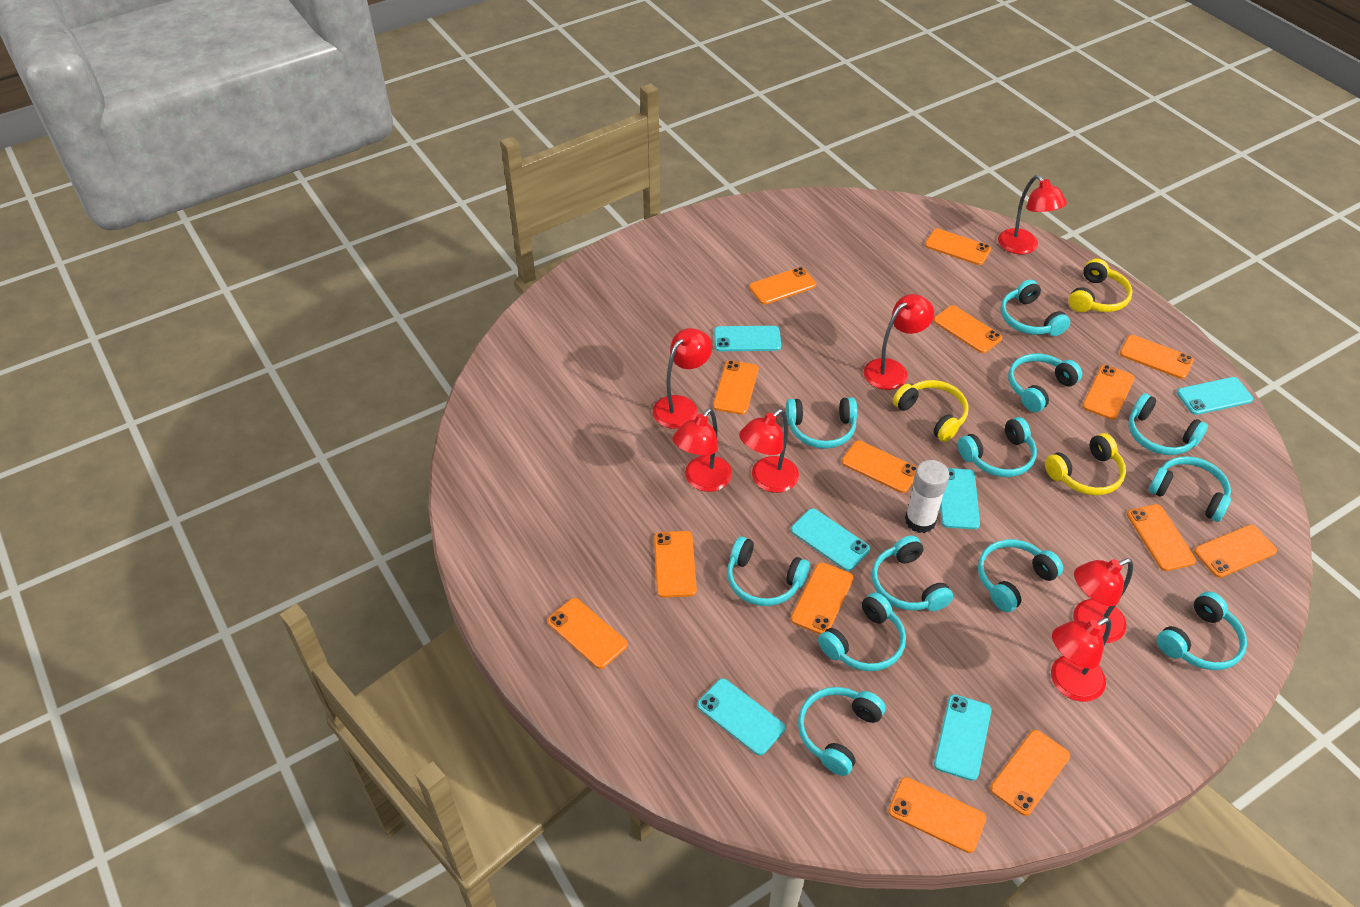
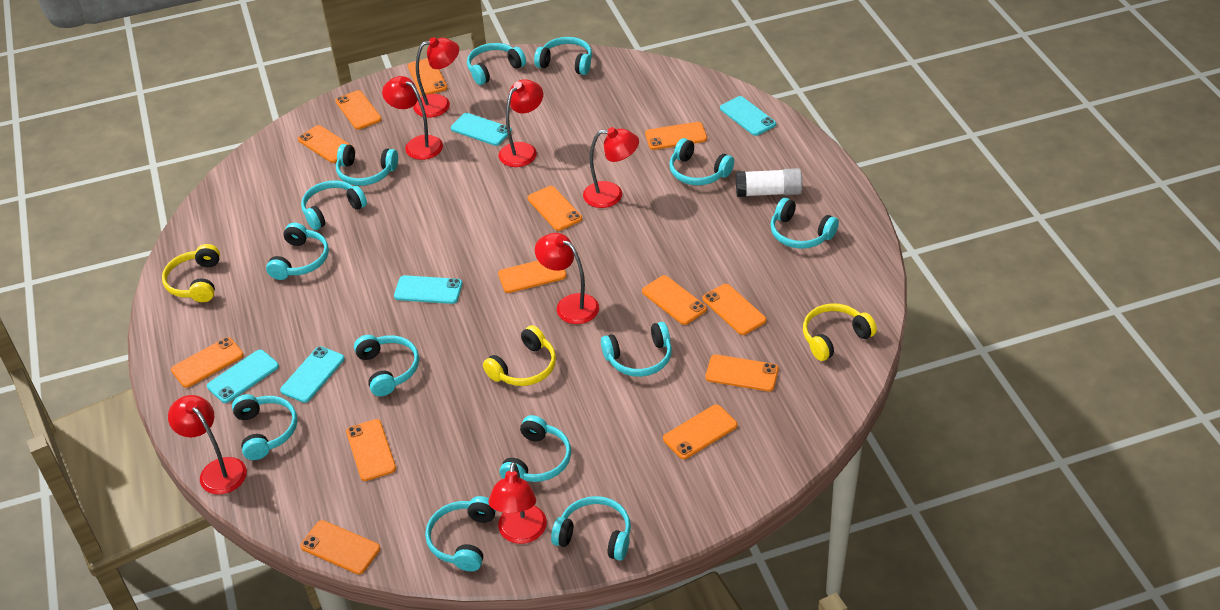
orange phone: [547,598,628,669] [654,531,697,598] [713,360,759,415] [749,267,816,305] [791,562,854,634] [841,440,917,493] [888,777,986,853] [925,229,991,265] [933,305,1002,353] [990,730,1070,816] [1082,365,1135,420] [1120,335,1194,379] [1127,504,1196,571] [1194,525,1277,578] = 14 -> [171,337,244,388] [298,125,351,163] [300,520,380,575] [335,90,382,130] [346,419,396,481] [408,58,447,95] [498,261,567,293] [528,186,582,231] [642,275,707,325] [645,122,707,150] [663,404,738,459] [703,284,767,335] [705,355,779,392] = 13
turquoise headphones: [727,536,810,606] [786,397,857,449] [798,687,886,776] [818,592,906,671] [872,535,953,611] [958,417,1037,477] [978,539,1063,612] [1000,280,1070,336] [1008,353,1082,412] [1128,393,1208,455] [1149,456,1231,522] [1157,591,1247,670] = 12 -> [232,394,297,460] [266,223,329,280] [301,180,367,230] [336,144,398,186] [354,335,419,396] [425,496,496,572] [467,43,526,85] [500,415,571,482] [534,37,592,75] [551,496,631,561] [601,322,672,377] [669,138,734,185] [770,198,839,249] = 13
turquoise phone: [697,678,785,756] [714,326,781,351] [791,508,870,571] [934,695,991,781] [940,468,980,529] [1177,377,1253,415] = 6 -> [207,349,279,403] [280,346,345,403] [394,275,463,304] [451,113,512,146] [720,96,776,136] = 5

